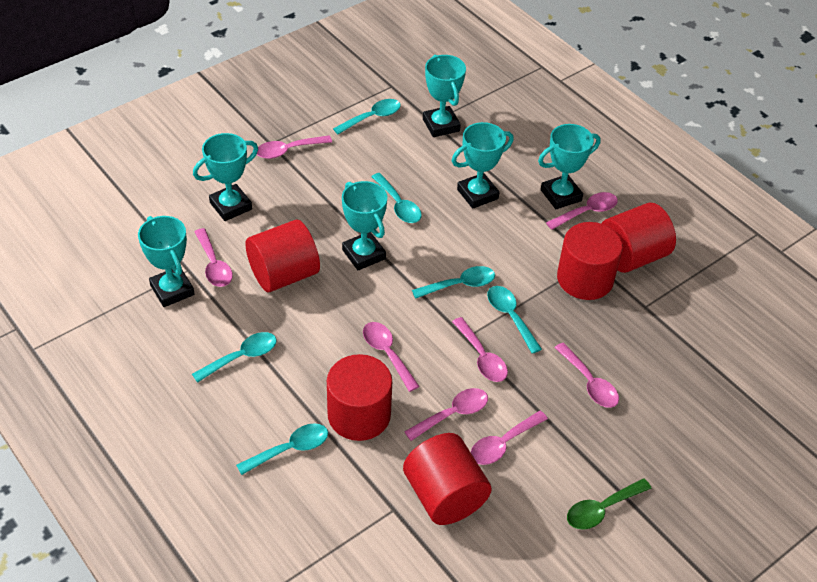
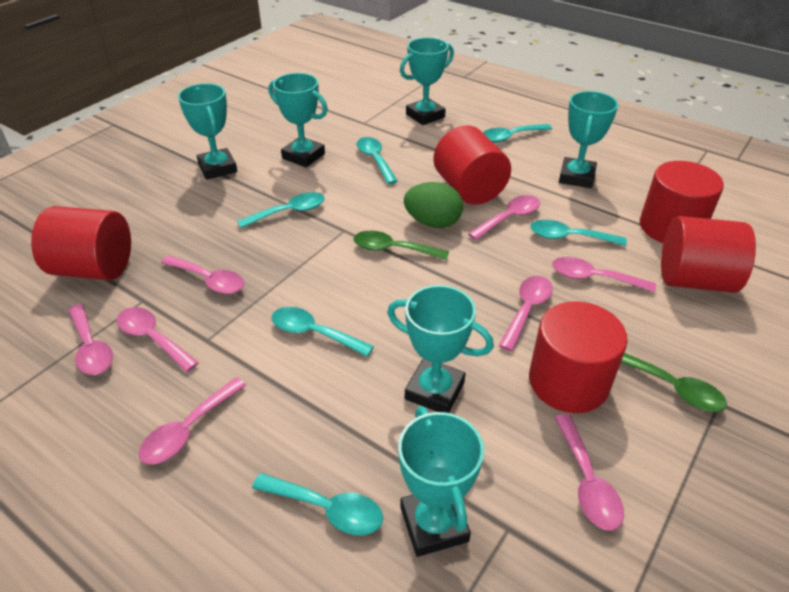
green egg: none = 0 -> [404,182,463,228] = 1
green spoon: [567,478,652,530] = 1 -> [354,231,449,260] [621,353,727,412] = 2

